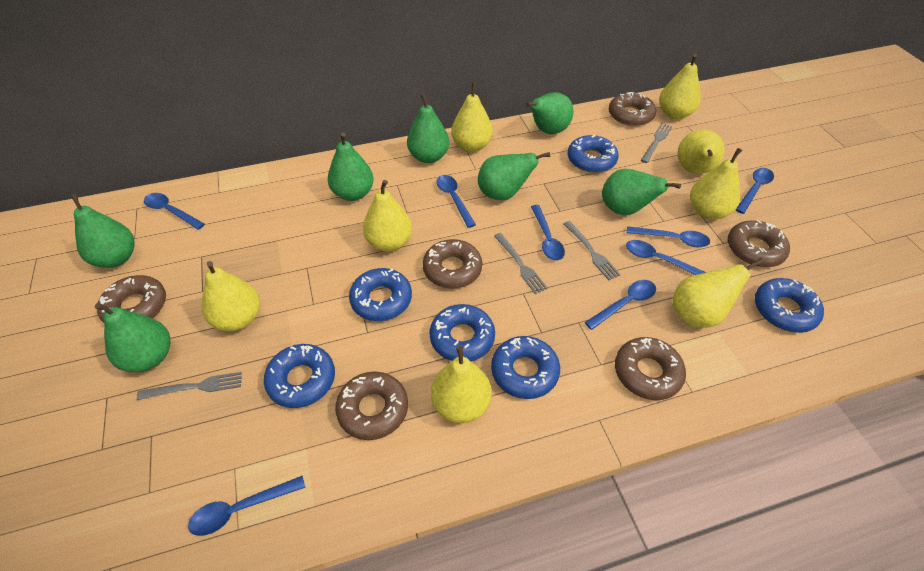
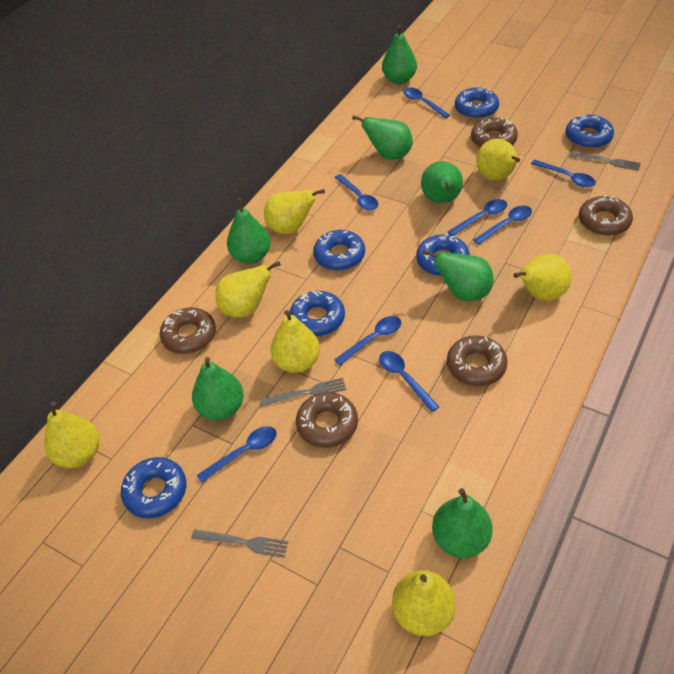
brown donut: [97,275,166,323] [335,371,408,440] [423,239,482,289] [609,92,656,126] [615,337,686,400] [728,220,790,267] = 6 -> [160,307,216,354] [296,392,358,448] [447,335,508,386] [471,117,518,147] [579,195,633,236] = 5
grey fork: [137,372,242,400] [494,233,548,294] [564,221,621,280] [641,123,673,163] = 4 -> [191,529,288,558] [261,378,346,406] [569,152,641,171] = 3
yellow pear: [202,261,260,331] [363,180,412,252] [431,346,492,423] [451,82,493,152] [659,54,701,119] [673,258,764,328] [677,130,724,174] [690,148,742,220] = 8 -> [45,401,100,468] [215,261,281,318] [264,189,325,234] [271,310,320,373] [392,570,456,636] [476,139,520,180] [513,254,572,301] = 7

